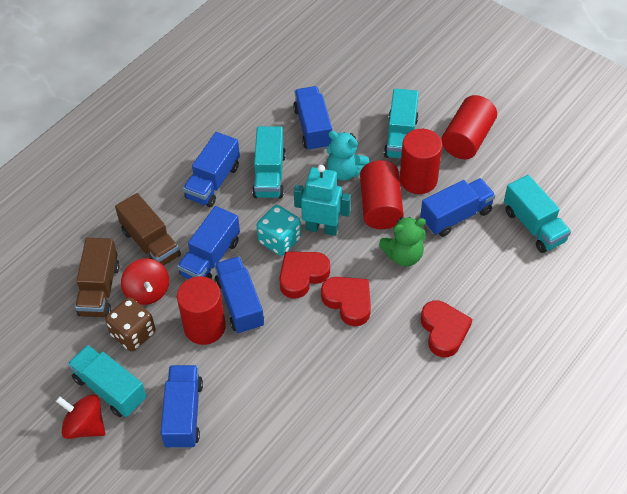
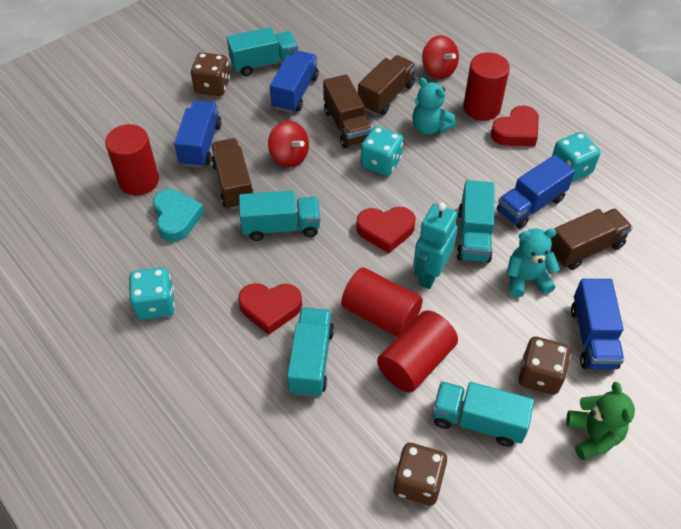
blue truck: [161,365,203,449] [177,206,240,279] [183,132,240,207] [215,256,264,334] [293,86,332,151] [420,178,495,237] = 6 -> [174,101,222,168] [270,50,319,113] [497,155,575,229] [571,279,624,370] = 4
brown dice: [105,297,156,352] = 1 -> [191,52,230,96] [393,443,447,506] [519,337,571,395] = 3
brown truck: [75,238,120,317] [115,193,181,266] = 2 -> [211,138,254,210] [323,74,372,148] [358,55,416,115] [550,208,633,270] = 4
turquoise dice: [257,205,301,256] = 1 -> [129,267,175,320] [361,126,403,176] [552,132,600,182] = 3
turquoise heart: none = 0 -> [153,189,204,242] = 1
turquoise teddy bear: [327,131,370,180] = 1 -> [412,77,456,135] [506,228,560,297] = 2
turquoise truck: [68,345,147,417] [252,126,286,198] [384,89,419,159] [504,175,571,253] = 4 -> [227,27,298,76] [239,191,320,241] [287,308,334,397] [433,381,534,447] [456,180,494,263] = 5

